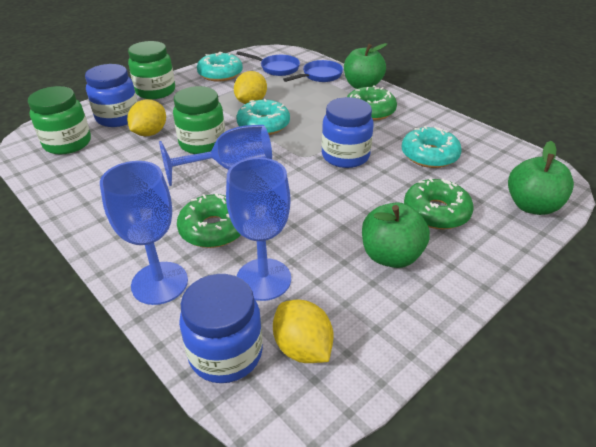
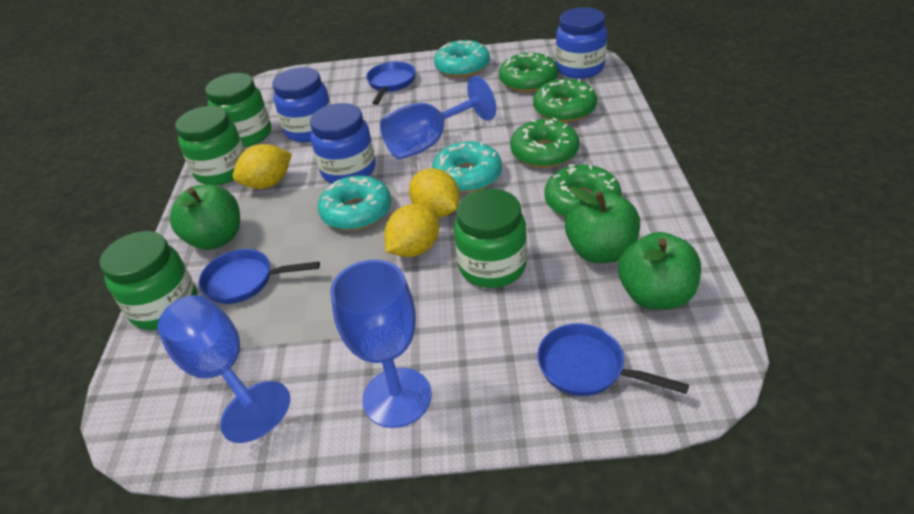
blue pan: [236,51,300,76] [283,60,343,82] = 2 -> [199,249,320,304] [366,61,416,105] [537,324,689,396] = 3
green donut: [177,193,241,248] [347,86,397,121] [404,178,474,229] = 3 -> [499,53,558,92] [510,118,579,168] [533,79,597,122] [544,164,622,217] = 4
green jar: [28,86,91,155] [128,41,175,99] [173,86,225,154] = 3 -> [100,231,197,330] [175,106,245,185] [205,73,271,147] [454,189,527,288] = 4

